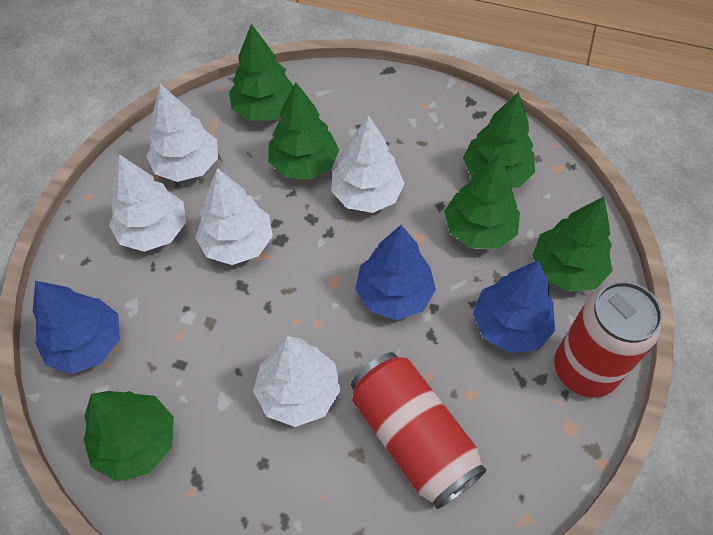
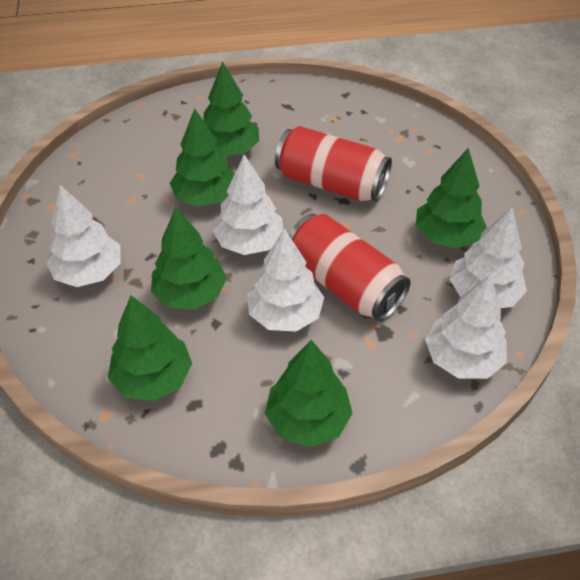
blue tree: [33,281,120,374] [355,225,436,320] [473,260,555,353] = 3 -> none = 0

